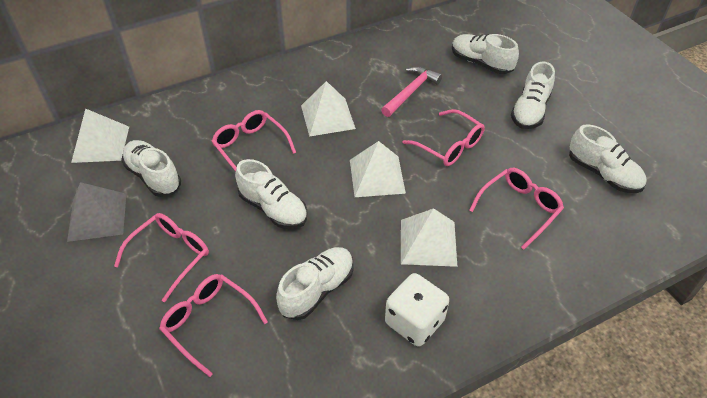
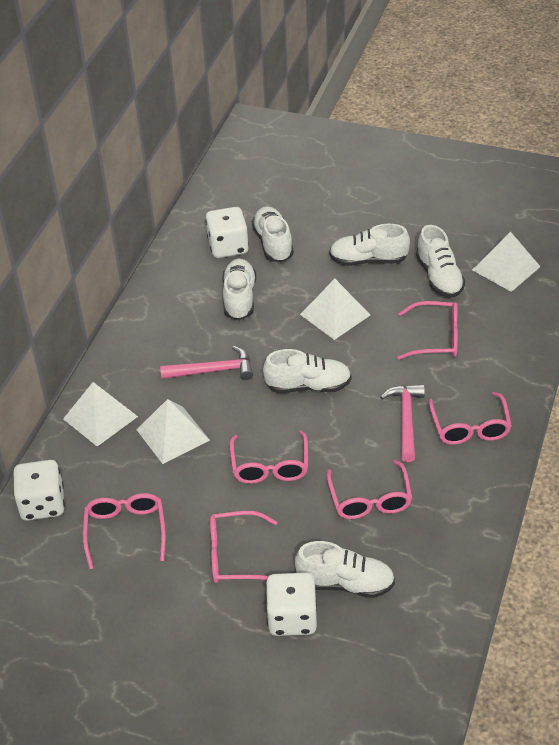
grey pyramid: [67,182,126,242] = 1 -> none = 0
pink glasses: [114,213,209,302] [159,274,268,377] [211,110,296,172] [403,109,485,166] [469,168,564,250] = 5 -> [83,493,166,569] [210,511,277,583] [230,431,308,484] [326,460,412,519] [397,301,458,360] [428,392,512,445] = 6
pink hammer: [381,66,442,117] = 1 -> [160,346,253,380] [381,384,425,462] = 2
white dice: [385,273,449,347] = 1 -> [13,460,65,521] [205,207,249,258] [266,573,317,636] = 3

